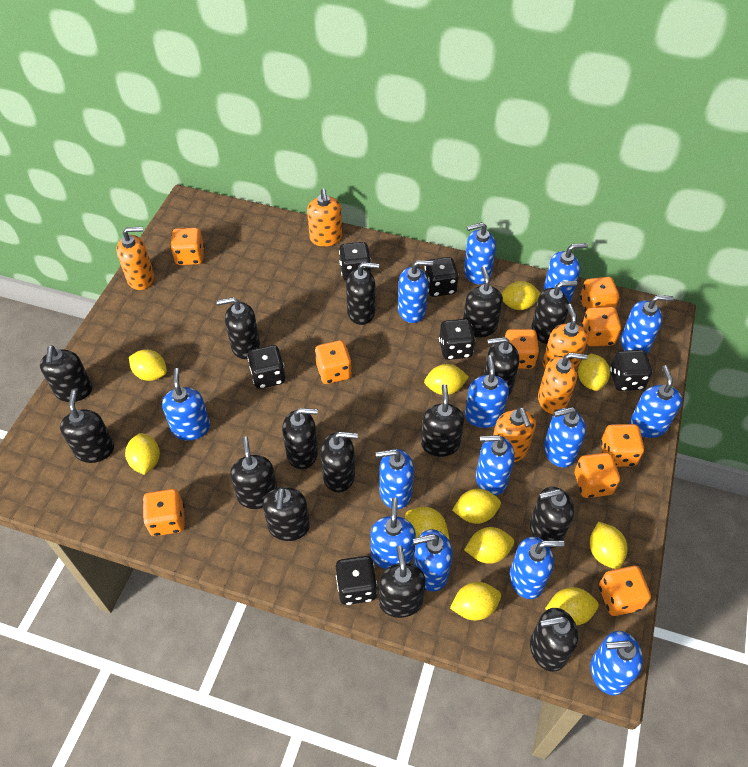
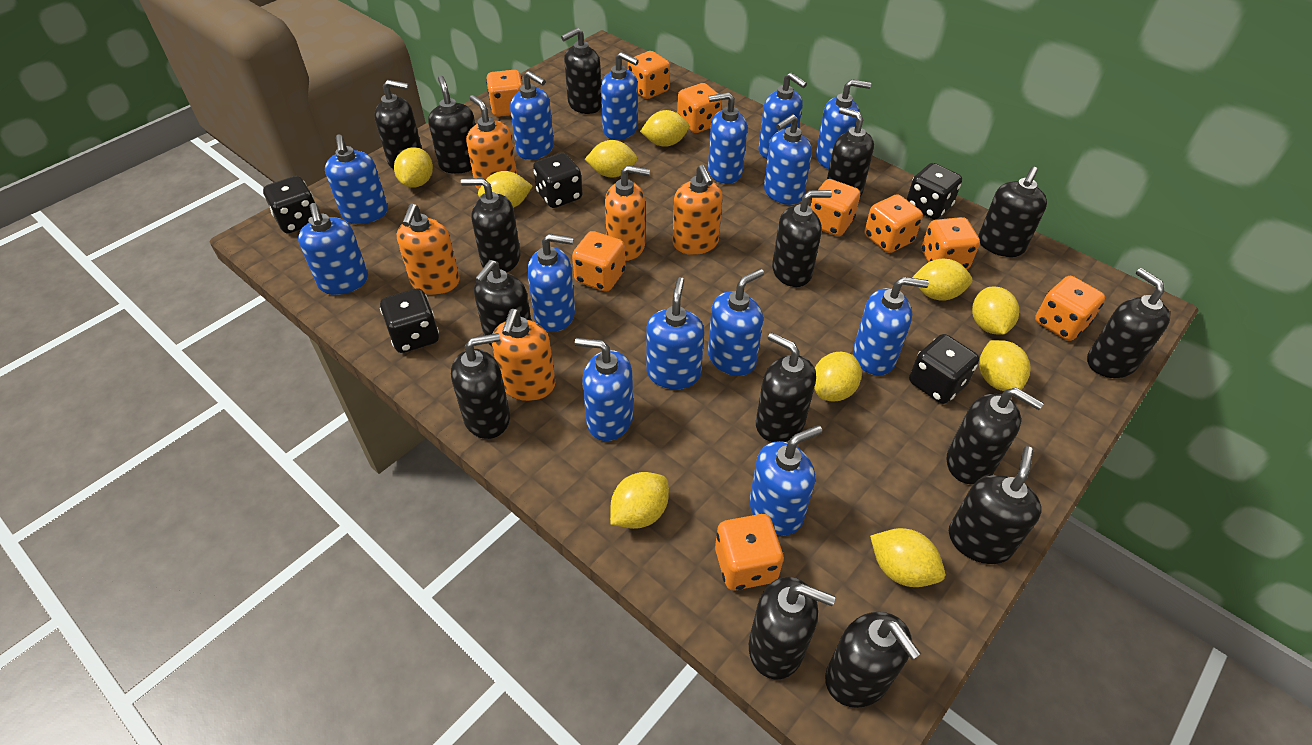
black dice: [247,345,285,389] [336,556,377,605] [339,242,371,281] [425,257,459,297] [439,319,475,360] [610,350,652,391] = 6 -> [263,176,315,233] [380,288,439,353] [533,153,583,208] [907,163,962,219] [909,334,979,404] = 5
yellow lemon: [125,433,160,475] [129,349,167,381] [405,507,449,539] [424,364,469,395] [450,582,501,620] [452,489,501,524] [464,527,514,564] [501,281,540,310] [545,587,599,625] [578,354,610,391] [590,522,627,569] = 11 -> [394,147,433,188] [478,171,532,208] [585,140,637,178] [610,472,669,529] [640,110,689,147] [814,352,862,402] [870,528,945,587] [912,259,972,301] [972,286,1019,335] [979,340,1031,391] = 10

